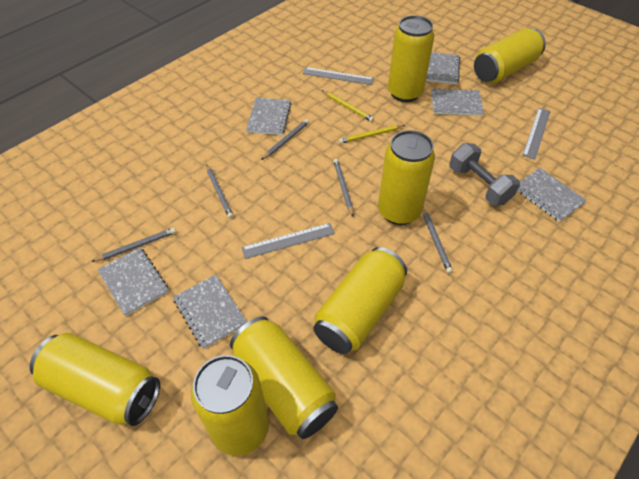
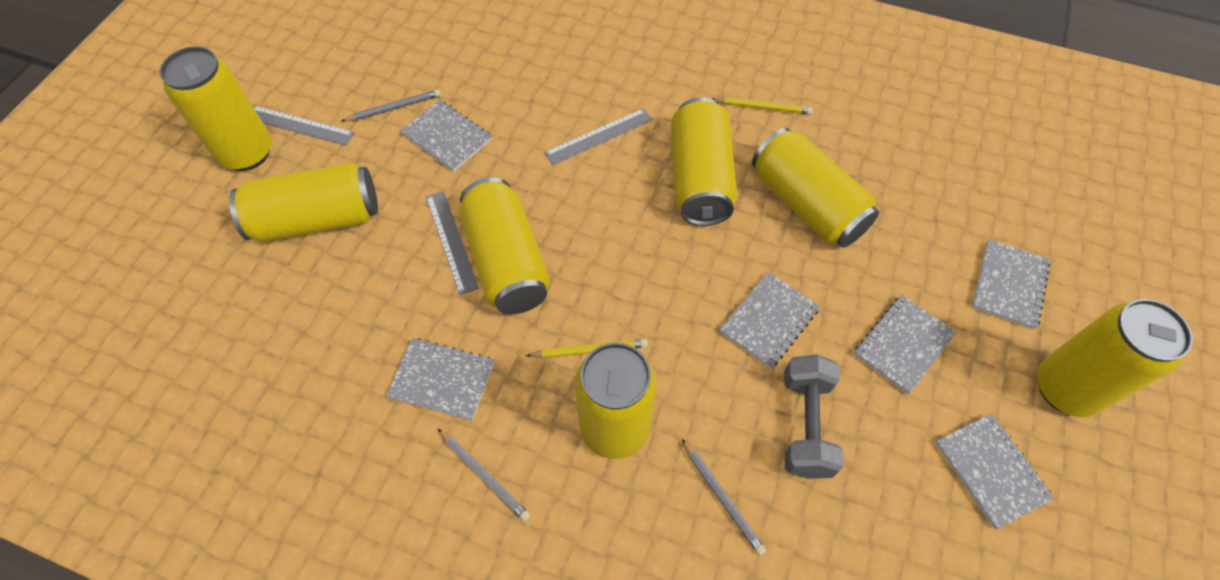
grey pencil: [91,228,176,262] [206,164,234,219] [261,119,309,160] [333,159,353,216] [422,207,453,274] = 5 -> [341,89,441,122] [437,428,530,522] [682,439,766,556] = 3

